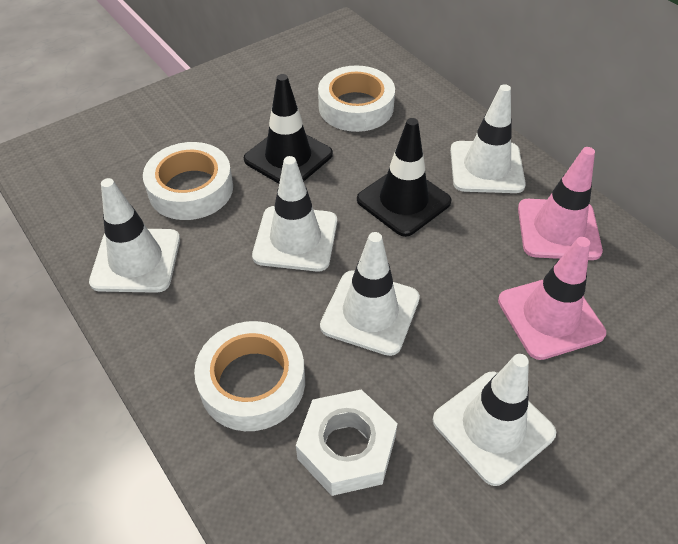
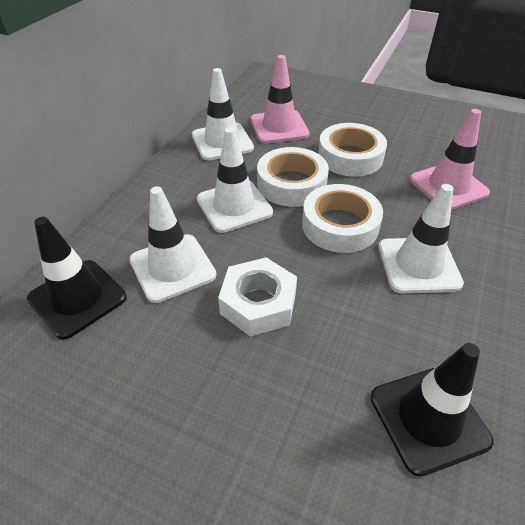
white traffic cone: [89,178,180,293] [252,156,337,272] [320,232,420,356] [432,354,556,486] [450,84,526,193] = 5 -> [129,186,216,303] [192,68,254,160] [197,127,273,233] [378,184,464,293] = 4

